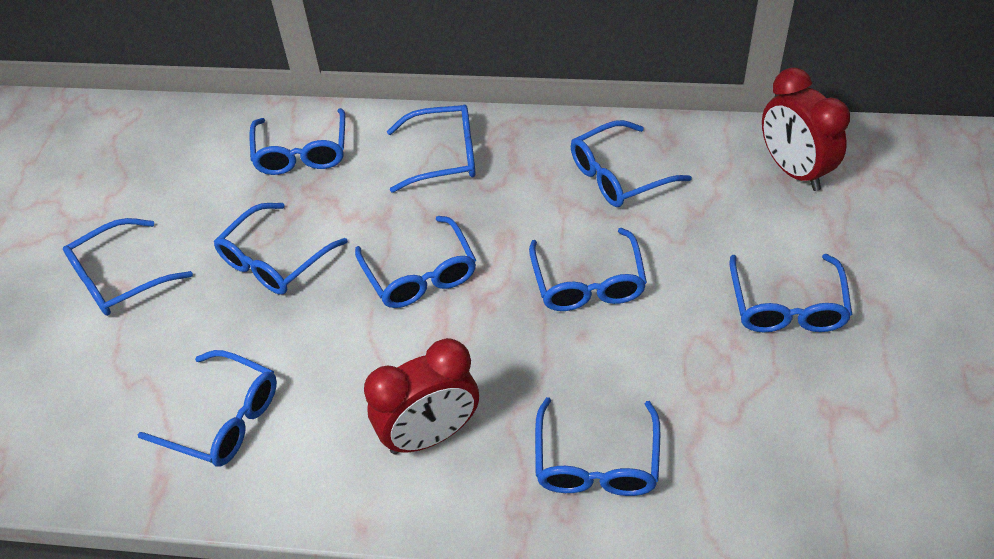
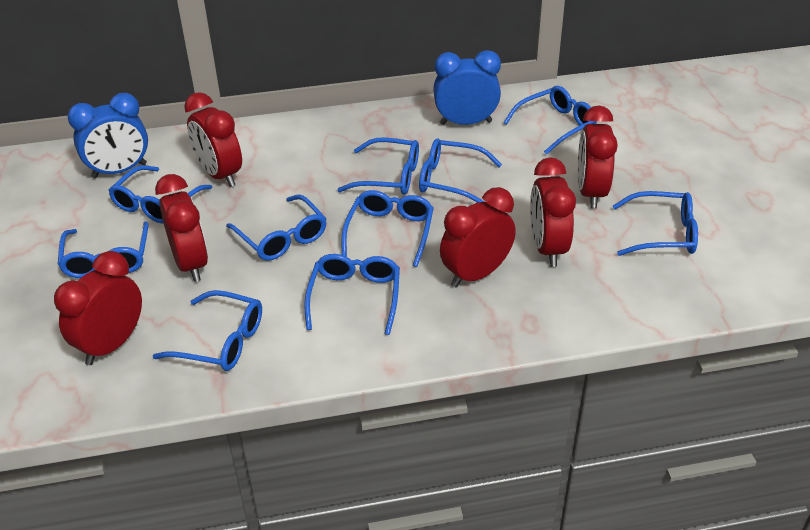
blue clock: none = 0 -> [68,93,148,178] [433,50,501,125] = 2
red clock: [364,338,479,455] [762,67,850,191] = 2 -> [54,251,142,365] [155,174,208,282] [184,92,242,187] [440,187,516,288] [530,157,576,267] [578,105,618,209] = 6

